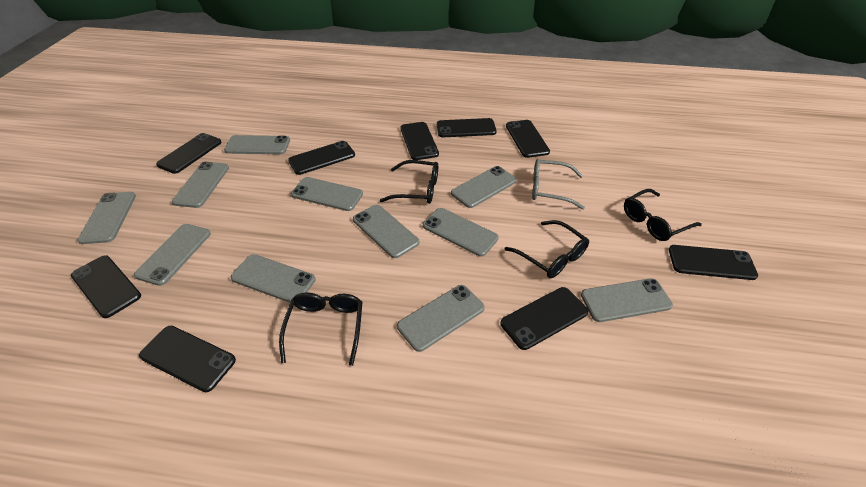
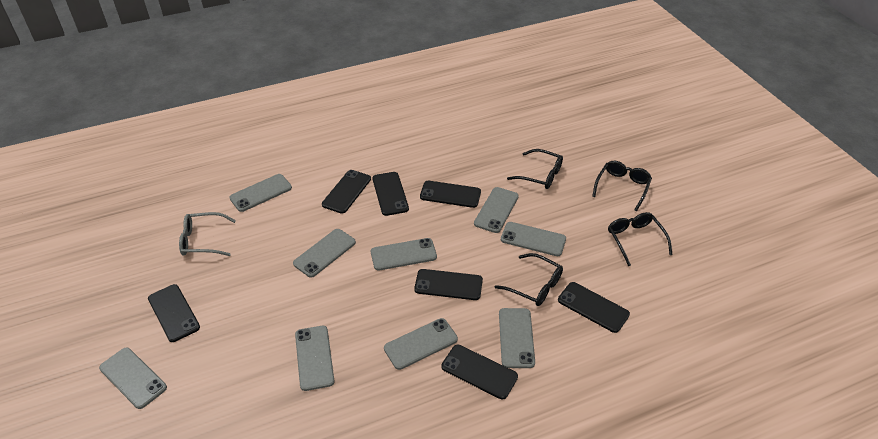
black phone: [71,255,141,318] [139,326,236,392] [156,133,222,174] [288,141,355,175] [400,122,439,160] [437,118,497,137] [500,287,589,350] [506,120,550,158] [669,245,758,280] = 9 -> [148,284,200,342] [322,170,371,214] [372,172,409,216] [414,269,483,300] [420,181,481,208] [441,345,518,399] [558,282,630,333] = 7
grey phone: [77,192,136,244] [134,224,211,286] [172,162,229,208] [224,135,290,154] [230,254,316,303] [291,177,363,211] [353,205,419,258] [397,285,485,352] [423,208,499,257] [451,166,517,208] [581,278,673,322] = 11 -> [99,347,167,409] [229,174,292,212] [293,229,356,278] [295,326,334,391] [371,238,437,270] [384,318,458,370] [474,187,519,233] [499,308,535,368] [501,222,566,256] = 9

